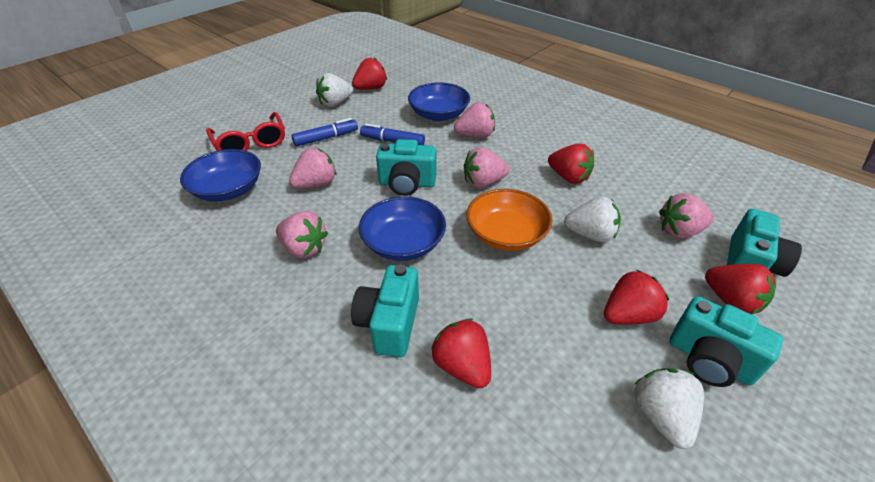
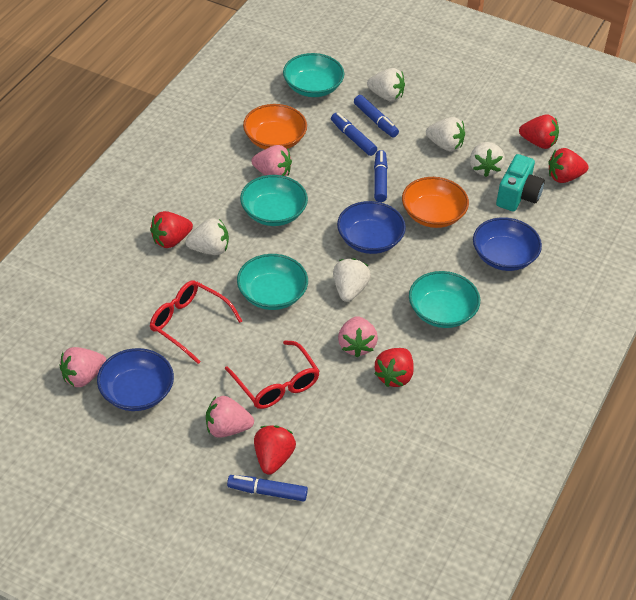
blue marker: [292,118,358,146] [360,124,425,145] = 2 -> [227,475,308,502] [331,113,377,156] [354,95,399,137] [374,150,388,202] = 4
orange bowl: [466,189,552,251] = 1 -> [243,104,307,149] [402,177,469,228] = 2
pink strawberry: [276,211,328,258] [289,148,336,189] [454,102,495,138] [464,147,509,188] [659,193,714,239] = 5 -> [60,347,106,387] [206,396,254,438] [251,145,292,176] [338,316,378,357] = 4
red glasses: [206,112,285,151] = 1 -> [150,280,242,364] [225,340,320,409] = 2
turquoise bowl: none = 0 -> [237,254,308,310] [240,175,308,226] [283,53,344,97] [409,271,480,328] = 4
turquoise camera: [351,264,419,357] [376,139,436,196] [670,296,783,387] [727,209,802,277] = 4 -> [496,154,545,211] = 1
white strawberry: [316,73,353,107] [564,197,621,242] [634,368,704,449] = 3 -> [185,218,229,255] [333,258,371,302] [367,68,405,102] [426,117,465,152] [470,142,505,177] = 5

